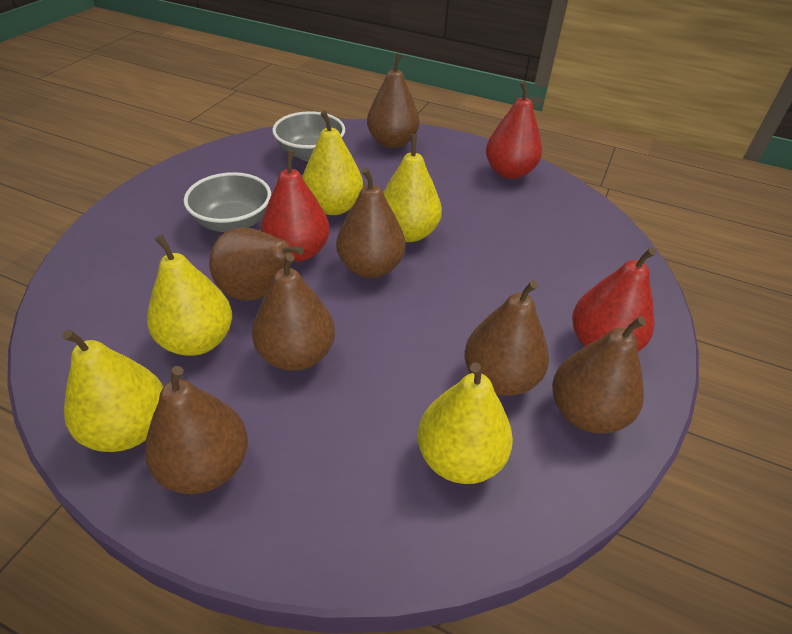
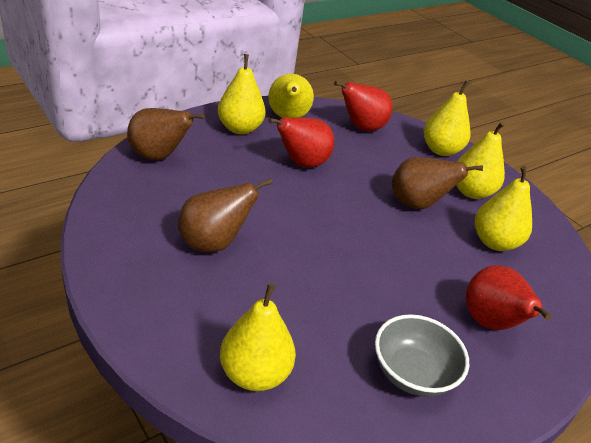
brown pear: [145,366,248,494] [209,227,304,301] [252,253,335,371] [336,168,406,278] [367,53,419,148] [464,280,549,396] [552,316,646,434] = 7 -> [127,108,205,160] [178,178,273,252] [392,157,483,209] = 3
grey bowl: [184,172,271,232] [272,111,345,161] = 2 -> [375,314,469,397] = 1
yellow pear: [62,329,163,452] [147,235,232,356] [302,111,363,215] [383,134,442,242] [418,362,513,484] = 5 -> [218,54,266,135] [220,283,296,391] [268,74,314,118] [424,81,470,156] [456,121,505,199] [475,166,532,251] = 6

